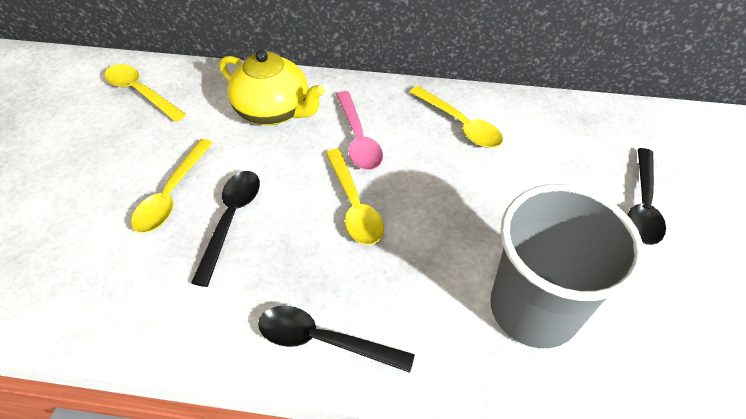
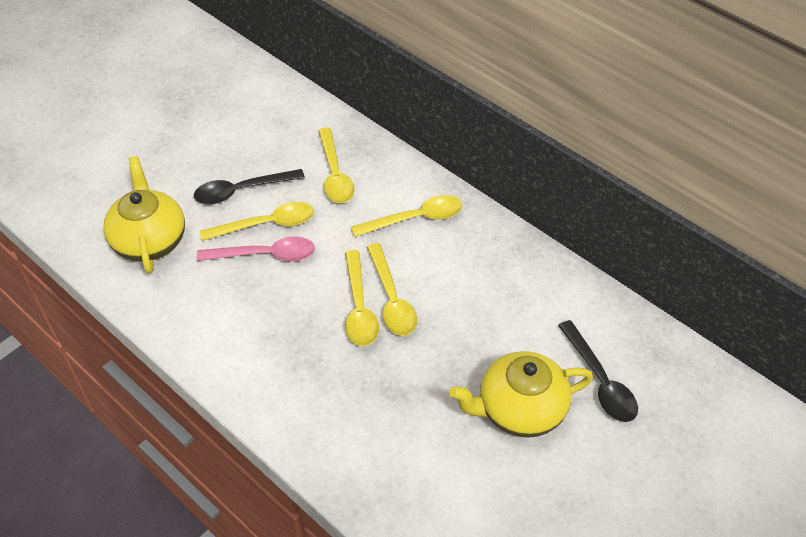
black spoon: [191,171,260,287] [258,306,415,373] [628,148,666,245] = 3 -> [194,169,305,204] [558,320,638,422] = 2
grey cup: [490,184,644,348] = 1 -> none = 0
yellow spoon: [104,64,186,122] [131,139,213,233] [326,149,384,245] [410,86,503,148] = 4 -> [200,202,314,241] [318,127,354,203] [345,250,379,346] [351,195,462,237] [367,243,417,336] = 5
yellow teapot: [220,50,325,125] = 1 -> [103,156,185,274] [449,351,593,438] = 2

